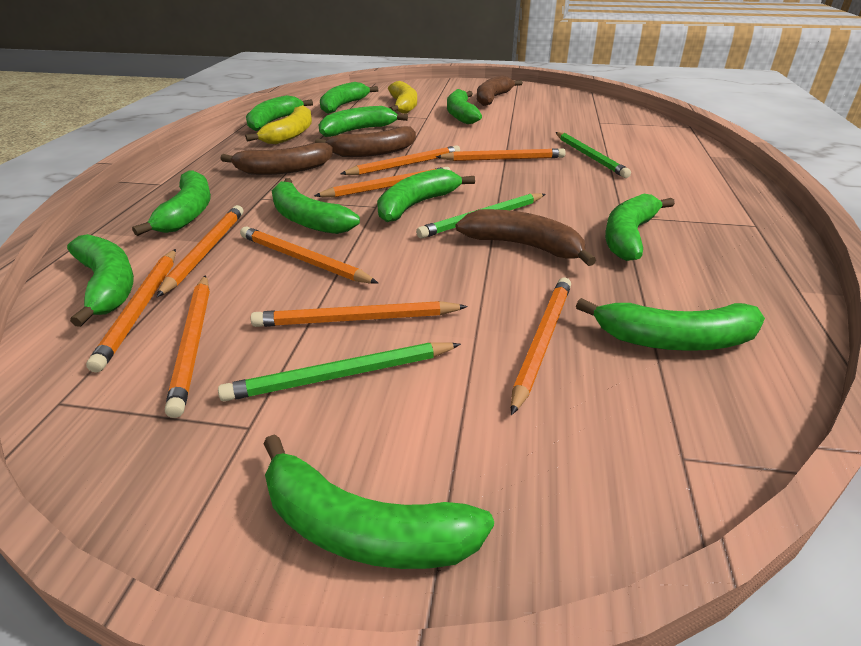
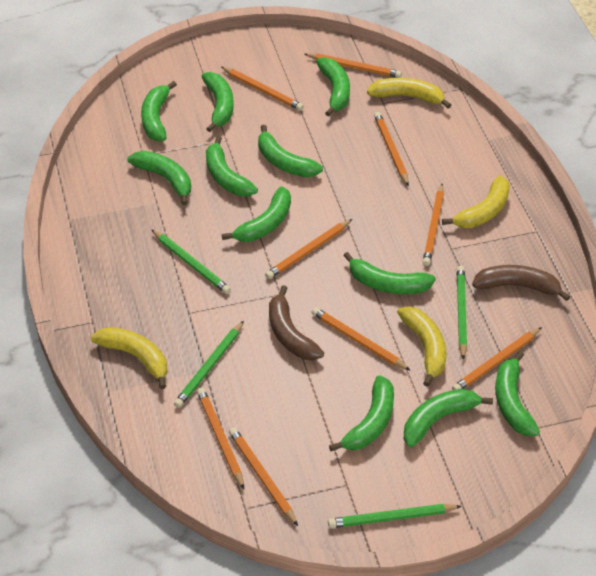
brown banana: [221,143,333,175] [315,126,416,157] [456,209,596,266] [477,75,523,106] = 4 -> [269,285,324,361] [472,265,570,301] = 2
green pencil: [218,342,461,402] [416,193,545,238] [556,132,631,178] = 3 -> [151,229,231,294] [174,321,244,408] [328,504,462,528] [457,266,467,360] = 4
yellow banana: [245,105,312,144] [388,81,417,114] = 2 -> [91,327,168,389] [367,78,451,109] [397,306,446,387] [442,175,510,228] = 4

